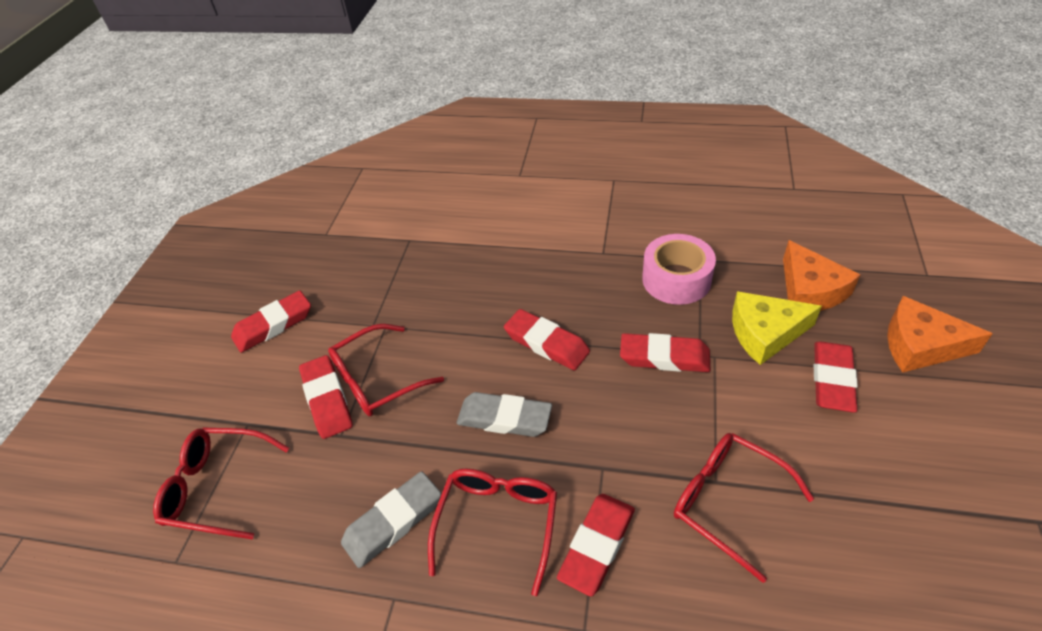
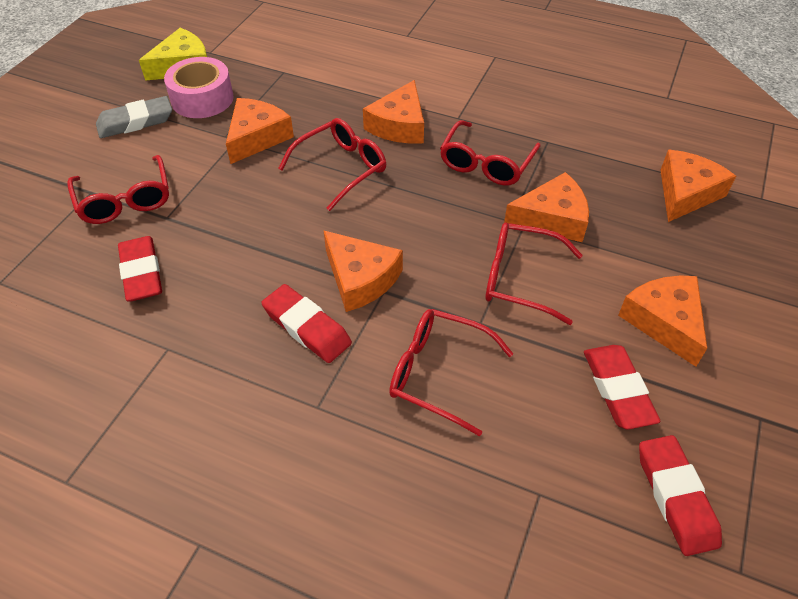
grey eraser: [341,471,441,568] [457,392,552,437] = 2 -> [96,96,172,138] = 1
orange cheese: [783,240,860,311] [887,296,993,373] = 2 -> [226,98,294,164] [323,230,403,312] [363,80,424,144] [504,172,589,242] [618,276,707,367] [660,150,736,222] = 6
red eraser: [231,291,311,353] [299,355,353,439] [504,309,590,371] [557,494,635,596] [620,333,710,372] [814,341,858,413] = 6 -> [118,236,162,302] [261,284,352,363] [584,345,661,429] [639,435,722,556] = 4
red glasses: [153,428,289,539] [328,324,444,416] [428,468,557,596] [674,433,814,583] = 4 -> [67,155,169,224] [278,118,386,211] [389,309,514,436] [440,120,541,186] [485,222,583,325] = 5

